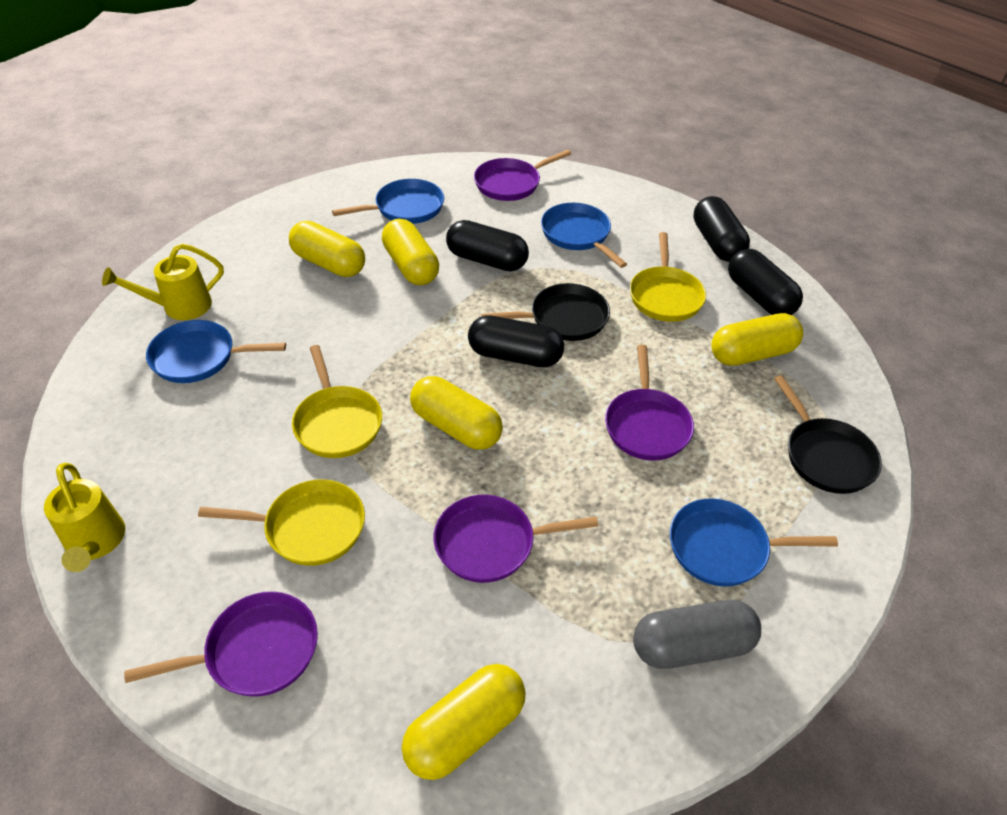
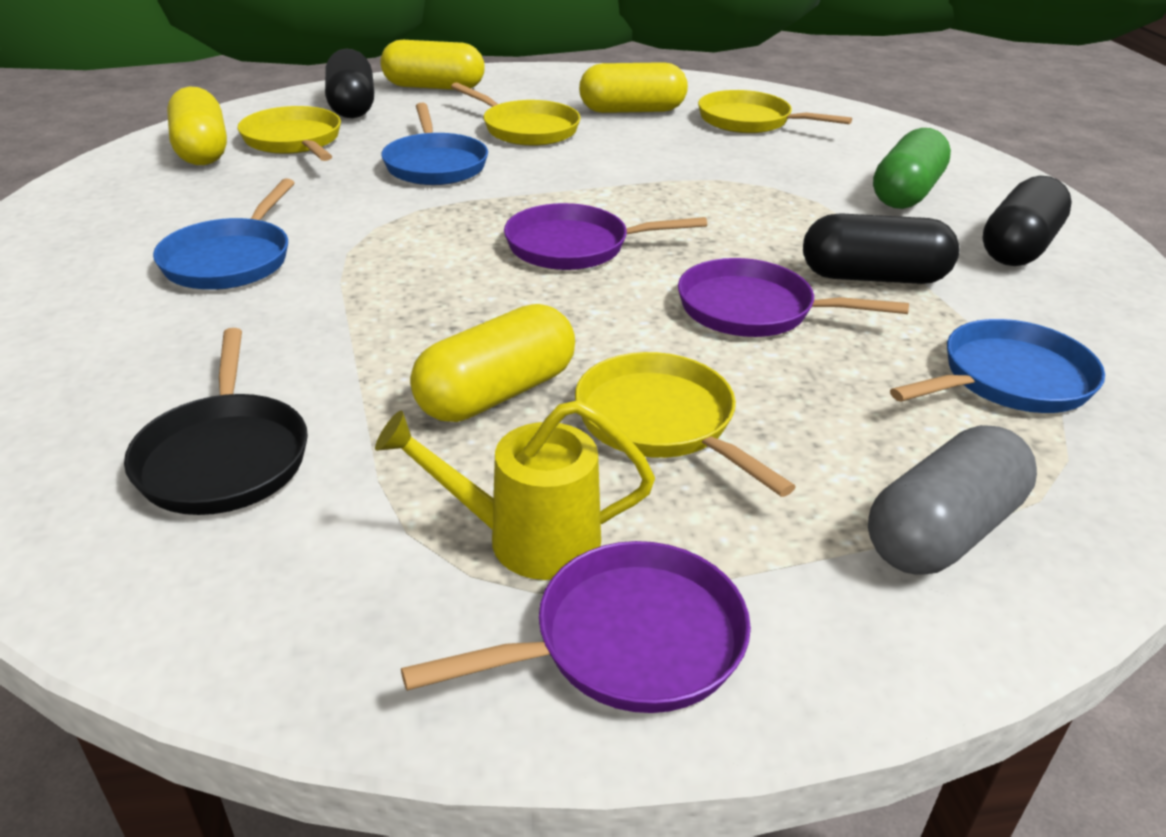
black capsule: [446,220,529,271] [468,315,564,367] [693,196,750,262] [728,249,803,315] = 4 -> [325,49,374,118] [803,213,959,284] [982,176,1072,266] = 3
black pan: [482,283,610,341] [774,375,882,494] = 2 -> [124,328,308,515] = 1
blue pan: [146,320,286,383] [332,179,444,224] [541,203,627,268] [670,498,838,587] = 4 -> [153,178,295,290] [381,103,488,185] [890,319,1105,413] = 3
green capsule: none = 0 -> [873,128,951,209] = 1
purple pan: [124,591,318,697] [433,495,598,583] [474,150,571,201] [605,345,694,461] = 4 -> [401,541,751,713] [504,203,707,270] [678,258,909,337] = 3
yellow capsule: [289,221,365,277] [382,219,439,285] [402,664,526,780] [410,376,503,450] [711,313,803,366] = 5 -> [167,86,227,165] [380,40,485,90] [410,304,575,422] [579,62,688,113] = 4
yellow pan: [198,479,365,566] [292,345,382,458] [630,232,706,322] = 3 -> [238,106,341,161] [451,82,581,146] [575,352,796,497] [698,90,852,133] = 4
yellow watering can: [44,463,125,572] [102,243,224,320] = 2 -> [375,400,655,580] = 1

